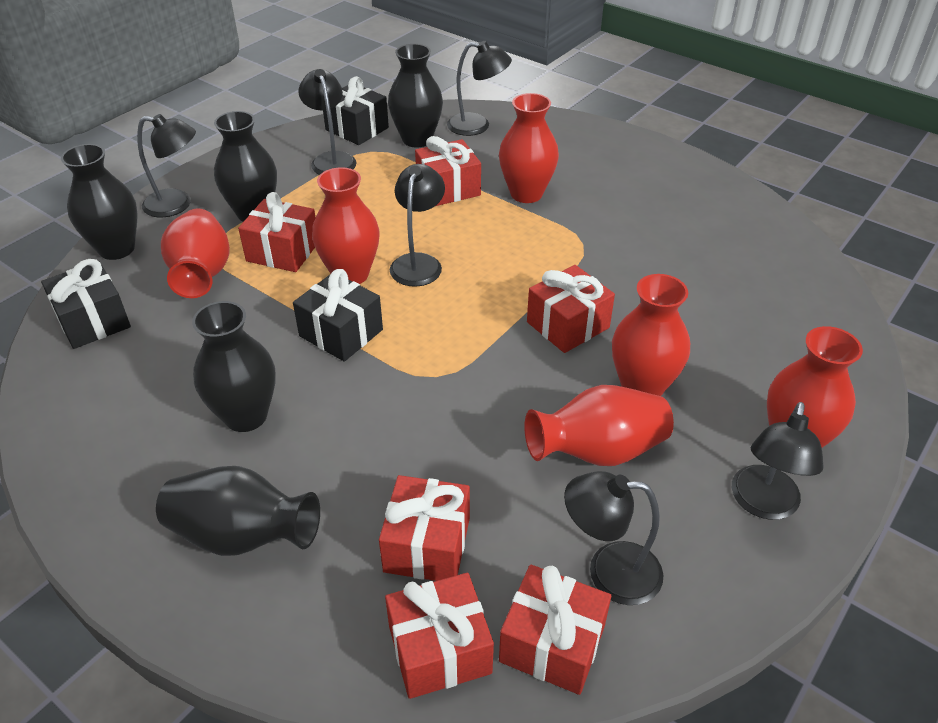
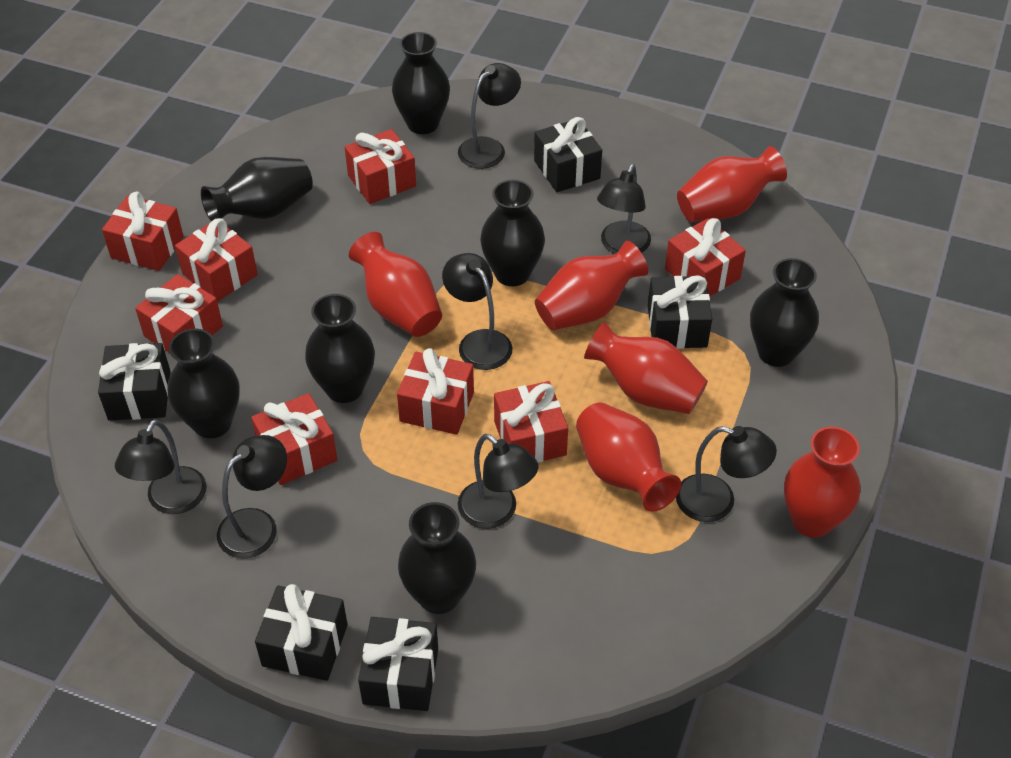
black gift: [41,259,131,349] [293,269,383,362] [323,76,389,145] = 3 -> [98,343,170,420] [255,584,348,681] [358,617,438,711] [534,117,602,192] [648,275,712,349] = 5
black lamp: [137,114,196,217] [298,69,356,175] [390,164,445,287] [447,41,512,136] [564,471,663,605] [732,402,824,520] = 6 -> [115,419,207,514] [217,435,287,559] [442,253,512,370] [458,63,521,169] [458,434,538,529] [597,164,651,254] [676,426,777,522] = 7
black vase: [61,144,138,260] [156,466,320,556] [192,301,276,432] [214,111,277,222] [388,44,443,148] = 5 -> [167,329,240,438] [201,157,313,221] [305,294,375,403] [392,32,450,134] [398,502,476,614] [480,180,545,286] [750,258,819,367] = 7
red gift: [238,192,316,272] [379,475,470,581] [385,573,494,699] [415,136,481,206] [499,565,611,695] [527,265,615,353] = 6 -> [102,192,184,271] [135,274,223,352] [175,218,258,302] [251,393,337,485] [345,129,416,204] [397,348,474,435] [494,381,568,463] [665,218,746,296] = 8

